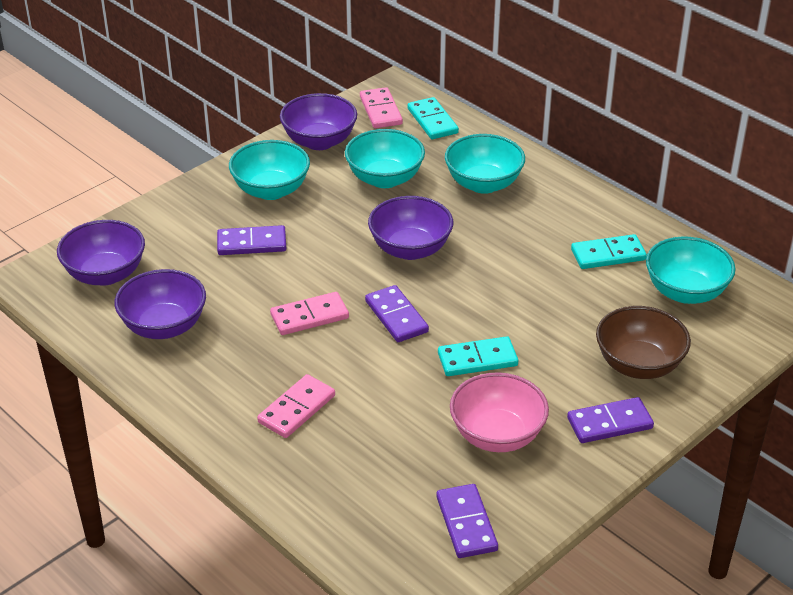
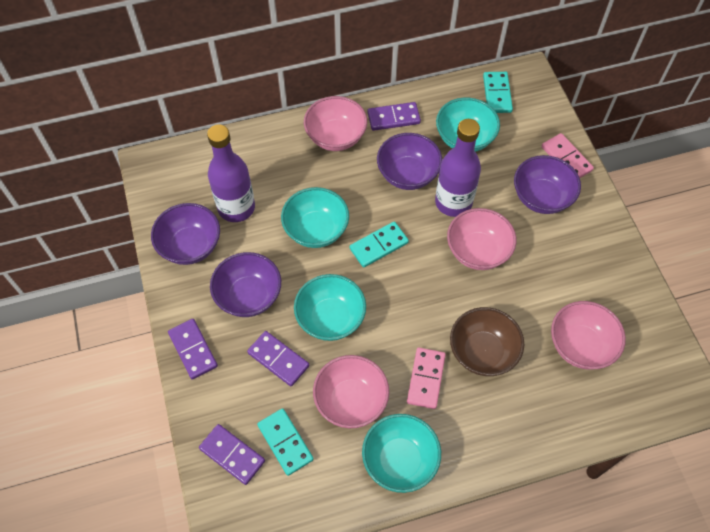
pink bowl: [450,372,549,452] = 1 -> [304,96,367,151] [313,355,389,428] [447,208,517,270] [551,301,626,369] = 4
pink domino: [257,374,335,438] [270,292,349,335] [360,87,403,128] = 3 -> [407,348,446,409] [542,133,594,178] = 2
purple bottle: none = 0 -> [207,124,255,222] [435,119,481,217] = 2

